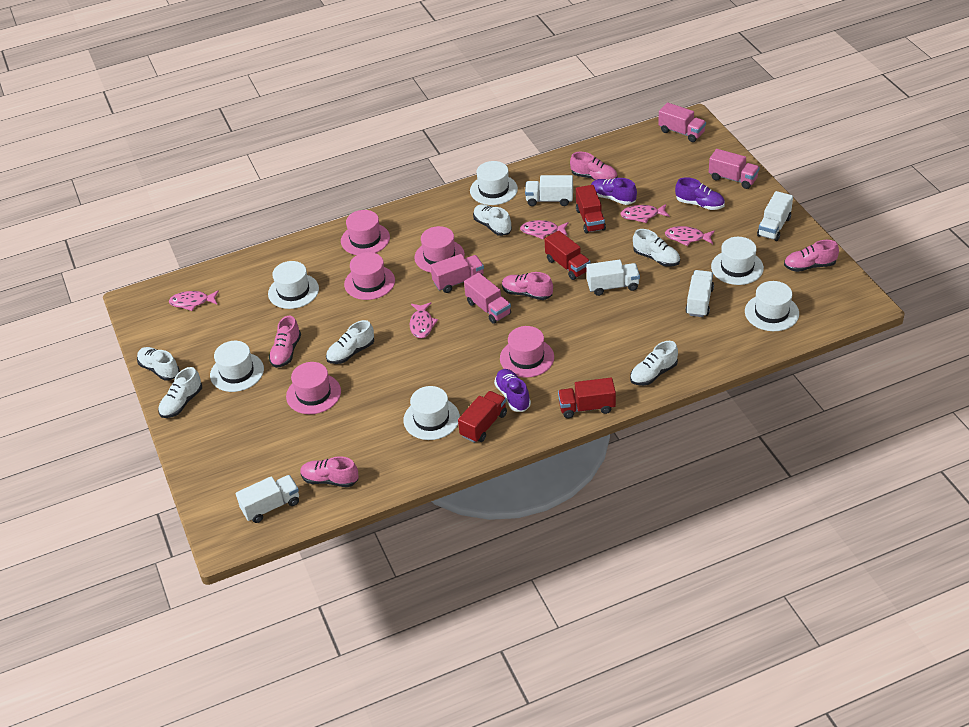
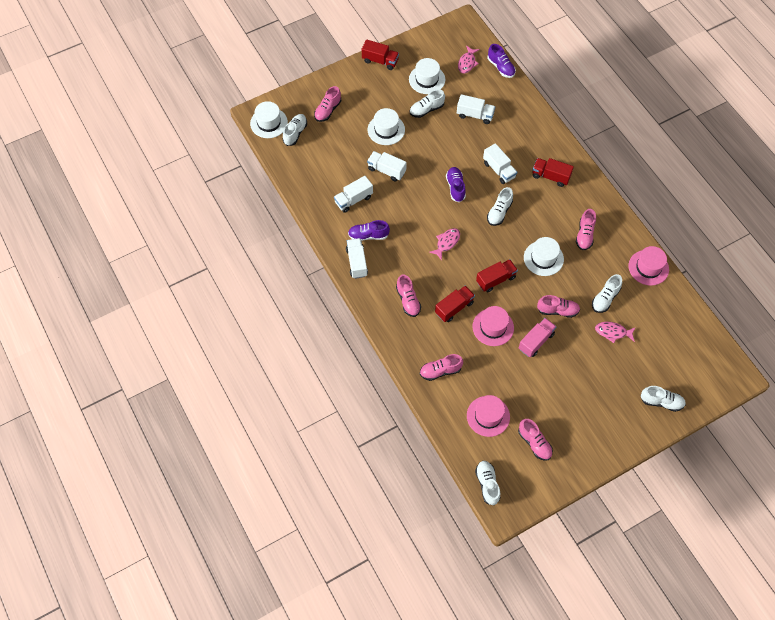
pink fish: [169,290,219,311] [410,302,438,338] [520,220,568,239] [620,204,670,223] [665,226,715,246] = 5 -> [429,228,460,261] [458,46,480,73] [595,322,636,343] = 3
pink hat: [286,362,341,414] [341,210,390,255] [344,252,395,300] [414,226,465,273] [500,326,554,378] = 5 -> [467,395,510,437] [472,306,514,346] [629,246,669,286] = 3
pink shoe: [269,316,301,368] [300,456,358,487] [502,272,553,300] [570,152,617,180] [784,240,839,272] = 5 -> [314,86,341,122] [396,274,421,317] [420,354,463,381] [518,419,553,461] [537,295,580,318] [576,209,596,250] = 6
pink truck: [430,254,484,293] [464,273,511,324] [658,103,706,142] [709,149,760,189] = 4 -> [519,318,557,357] = 1
white hat: [210,341,264,392] [268,261,319,309] [403,386,460,440] [470,161,518,205] [711,237,764,285] [745,281,799,331] = 6 -> [250,101,288,138] [368,108,405,145] [409,58,445,94] [524,237,564,276] = 4

